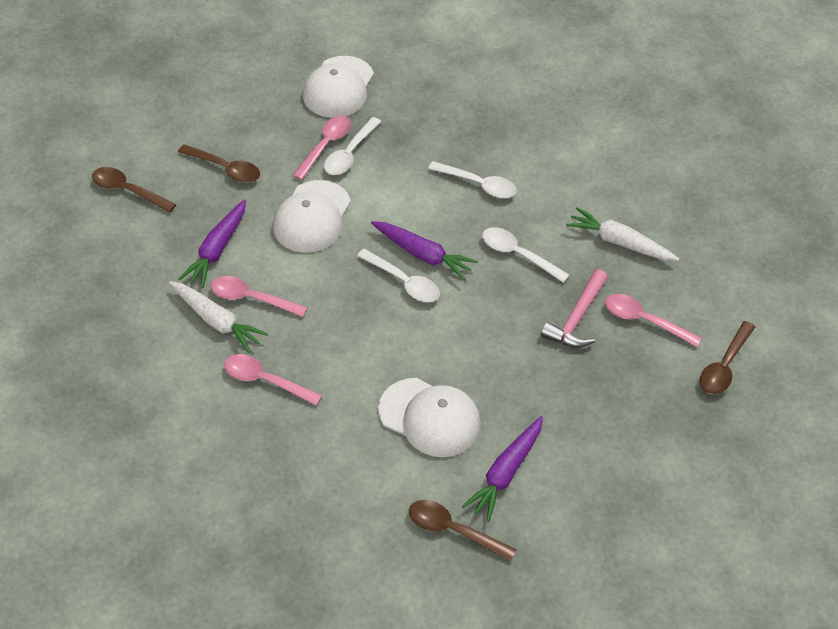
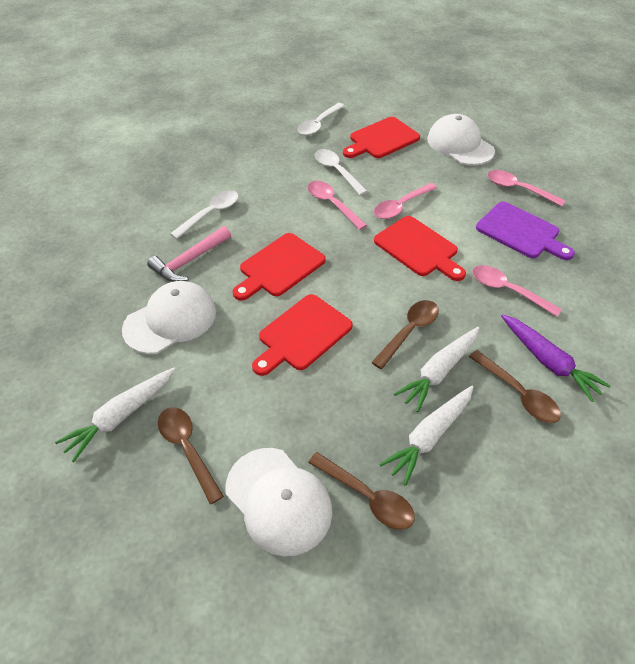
purple carrot: [178,199,246,288] [371,221,478,280] [462,416,543,522] = 3 -> [501,314,610,402] = 1
purple cutting board: none = 0 -> [476,202,575,260] = 1
red cutting board: none = 0 -> [233,233,326,301] [252,294,353,376] [343,117,420,158] [374,216,466,281] = 4
white carrot: [169,281,268,353] [566,207,680,261] = 2 -> [55,368,175,463] [379,386,473,486] [394,327,480,412] = 3
white spoon: [324,117,381,175] [357,249,440,302] [428,161,517,198] [482,227,570,283] = 4 -> [170,190,239,239] [298,103,345,136] [315,149,368,195] = 3

